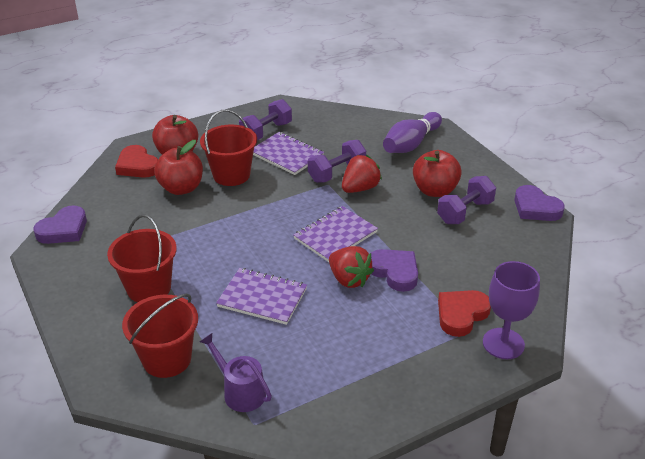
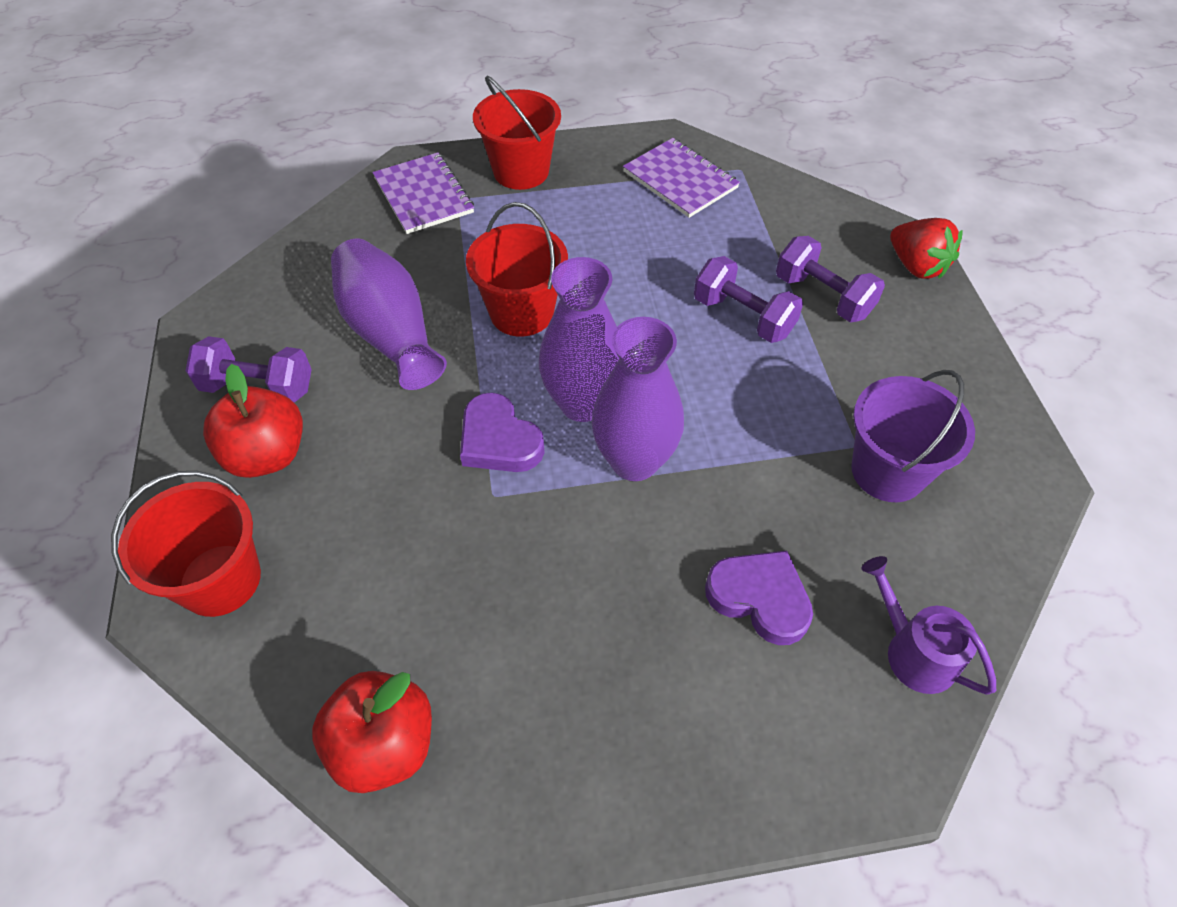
purple bowling pin: [383,112,442,153] = 1 -> none = 0
purple bucket: none = 0 -> [851,370,975,502] = 1
purple goblet: [483,261,540,359] = 1 -> none = 0
purple heart: [34,205,87,244] [371,249,418,292] [514,185,565,221] = 3 -> [460,393,545,472] [705,551,813,645] = 2
purple notebook: [216,268,307,325] [253,132,324,175] [294,206,378,262] = 3 -> [372,152,474,234] [623,138,740,218] = 2
purple vase: none = 0 -> [331,239,447,390] [539,257,619,422] [591,317,684,481] = 3
red apple: [152,115,198,155] [154,140,203,195] [413,150,462,197] = 3 -> [203,364,303,478] [312,671,432,793] = 2
red heart: [115,145,158,178] [438,290,491,337] = 2 -> none = 0
red strawberry: [329,246,374,288] [342,155,382,193] = 2 -> [890,218,962,279] = 1

